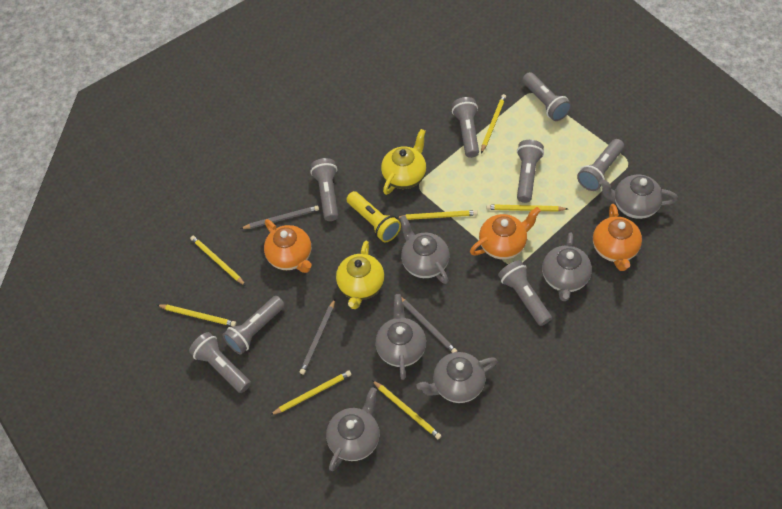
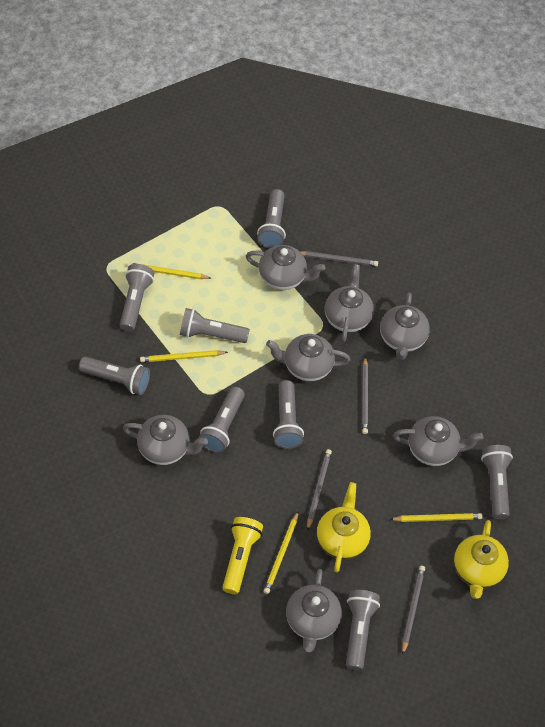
grey pencil: [240,206,319,229] [299,299,335,375] [401,297,457,353] = 3 -> [300,251,378,266] [307,449,332,531] [362,356,368,434] [402,566,425,654] = 4
grey teapot: [326,387,379,471] [376,294,426,380] [400,215,449,284] [416,352,498,403] [542,232,592,301] [599,175,678,219] = 6 -> [123,415,208,465] [246,245,325,290] [266,334,350,381] [286,569,342,652] [325,264,374,342] [380,293,430,360] [393,416,483,466] = 7
orange teapot: [264,219,312,273] [470,207,541,260] [593,204,642,271] = 3 -> none = 0
yellow pencil: [157,304,236,327] [190,236,246,286] [270,370,351,415] [372,380,442,440] [396,210,478,220] [481,94,506,153] [486,204,567,212] = 7 -> [128,263,211,279] [140,350,228,362] [263,512,298,594] [390,513,483,522] = 4

